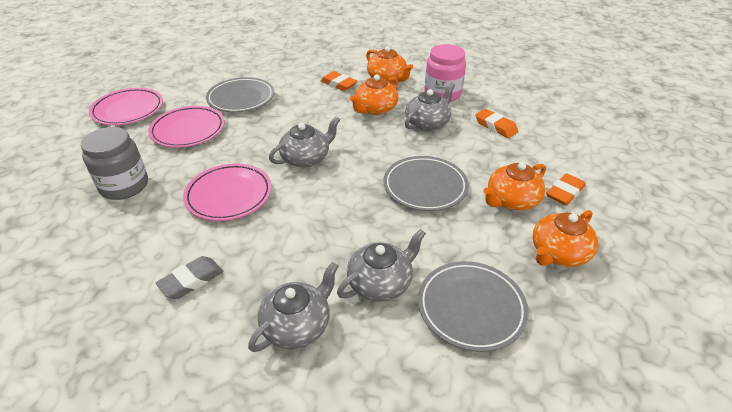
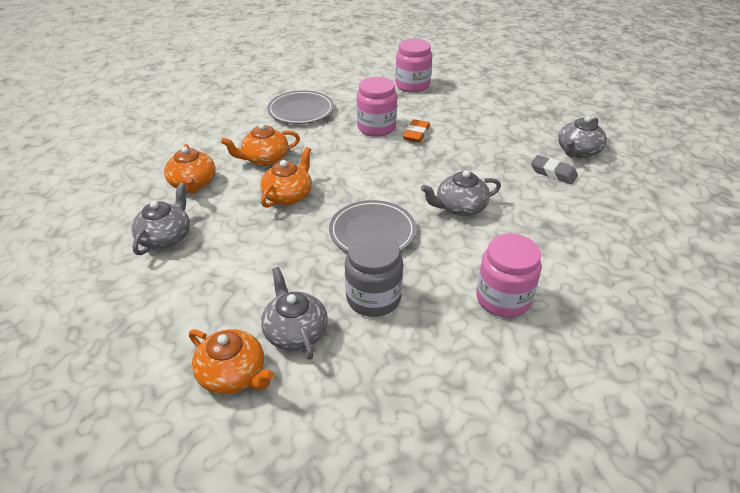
grey plate: [206,77,275,112] [383,156,469,211] [418,261,529,352] = 3 -> [267,90,334,124] [329,200,416,253] = 2
orange eraser: [321,71,358,91] [475,109,518,138] [546,173,586,205] = 3 -> [403,119,430,143] = 1
pink jar: [424,44,466,102] = 1 -> [357,77,397,136] [395,39,432,93] [476,234,542,318] = 3
pink plate: [89,88,163,125] [148,106,225,148] [183,163,272,221] = 3 -> none = 0

